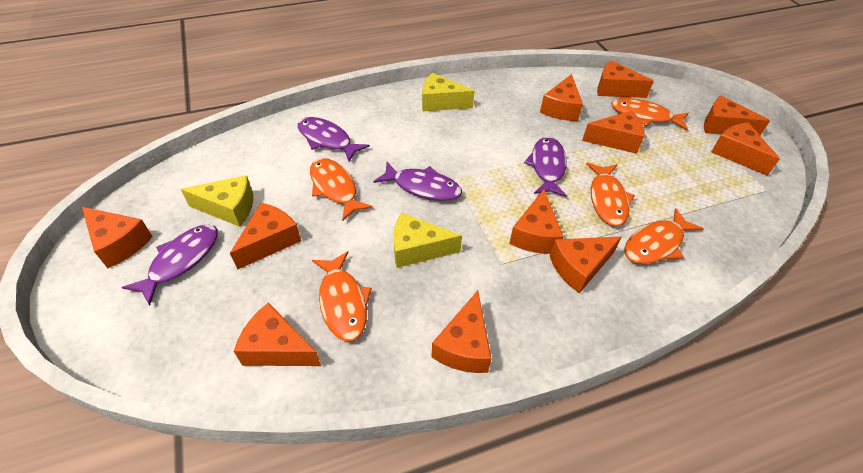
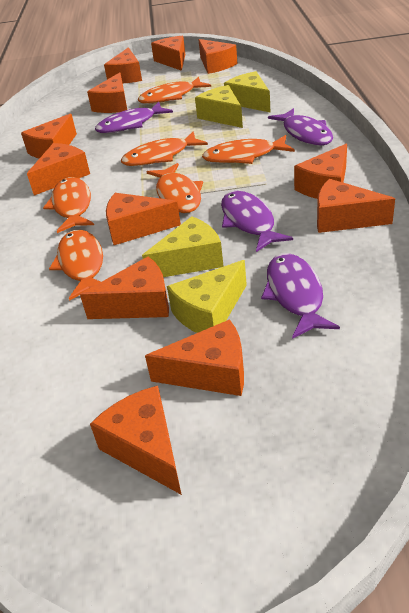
orange cheese: [82,207,153,268] [230,203,301,269] [234,302,321,366] [431,290,492,373] [509,189,564,254] [540,74,583,121] [550,236,622,293] [582,111,644,154] [597,60,654,98] [704,95,770,135] [711,122,780,176] = 11 -> [21,114,77,158] [27,143,90,195] [80,256,169,319] [87,73,127,113] [90,386,182,495] [104,47,142,83] [106,193,181,245] [145,319,244,396] [151,36,185,71] [198,39,237,74] [294,143,347,199] [317,179,395,233] = 12
orange fish: [310,158,373,221] [312,251,372,341] [586,162,635,227] [611,98,689,130] [624,208,704,264] = 5 -> [43,177,94,233] [49,230,103,301] [121,131,208,166] [138,77,211,104] [147,163,203,213] [202,135,295,164] = 6
yellow cheese: [181,175,253,227] [393,212,462,268] [422,73,474,112] = 3 -> [142,216,224,277] [167,260,247,333] [195,85,243,128] [224,71,271,113] = 4

